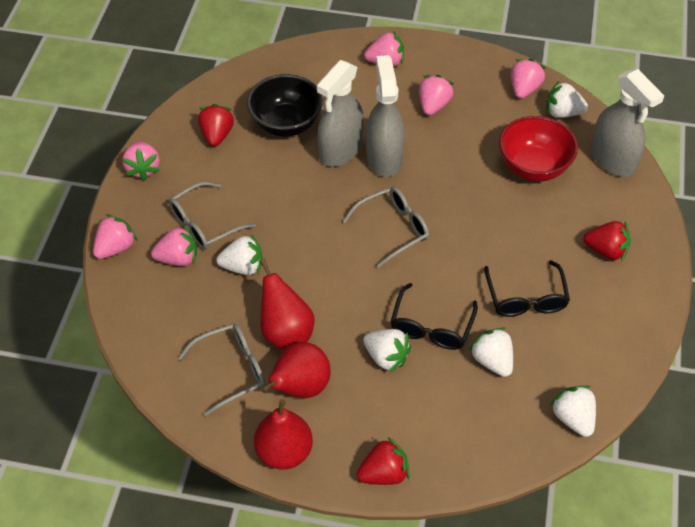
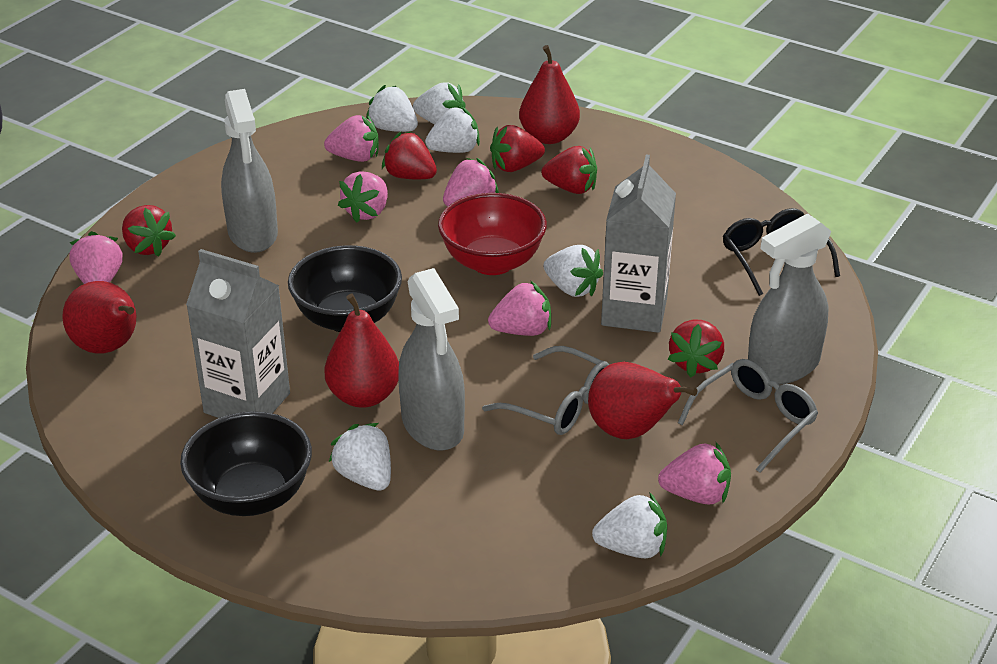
black bowl: [247,74,323,137] = 1 -> [180,411,312,516] [288,245,402,332] = 2
black glasses: [391,283,478,350] [484,260,570,317] = 2 -> [723,208,840,296] = 1
grey carton: none = 0 -> [186,249,290,418] [601,154,676,333] = 2
grey glasses: [169,181,256,250] [178,323,265,416] [343,187,429,268] = 3 -> [482,346,609,435] [678,359,818,473] = 2
red pear: [254,399,313,470] [260,258,315,350] [261,342,331,398] = 3 -> [62,281,136,354] [324,294,399,408] [519,45,580,144] [588,362,697,439] = 4
red strawberry: [198,104,234,147] [357,437,409,485] [583,221,631,261] = 3 -> [122,205,176,257] [382,132,437,179] [490,125,545,172] [541,146,597,194] [668,319,724,377] = 5
white strawberry: [216,234,263,275] [363,329,411,373] [469,327,513,377] [546,81,588,118] [550,385,596,437] = 5 -> [329,423,391,491] [366,85,418,132] [413,82,466,124] [425,107,480,153] [543,245,603,297] [592,492,667,558] = 6

